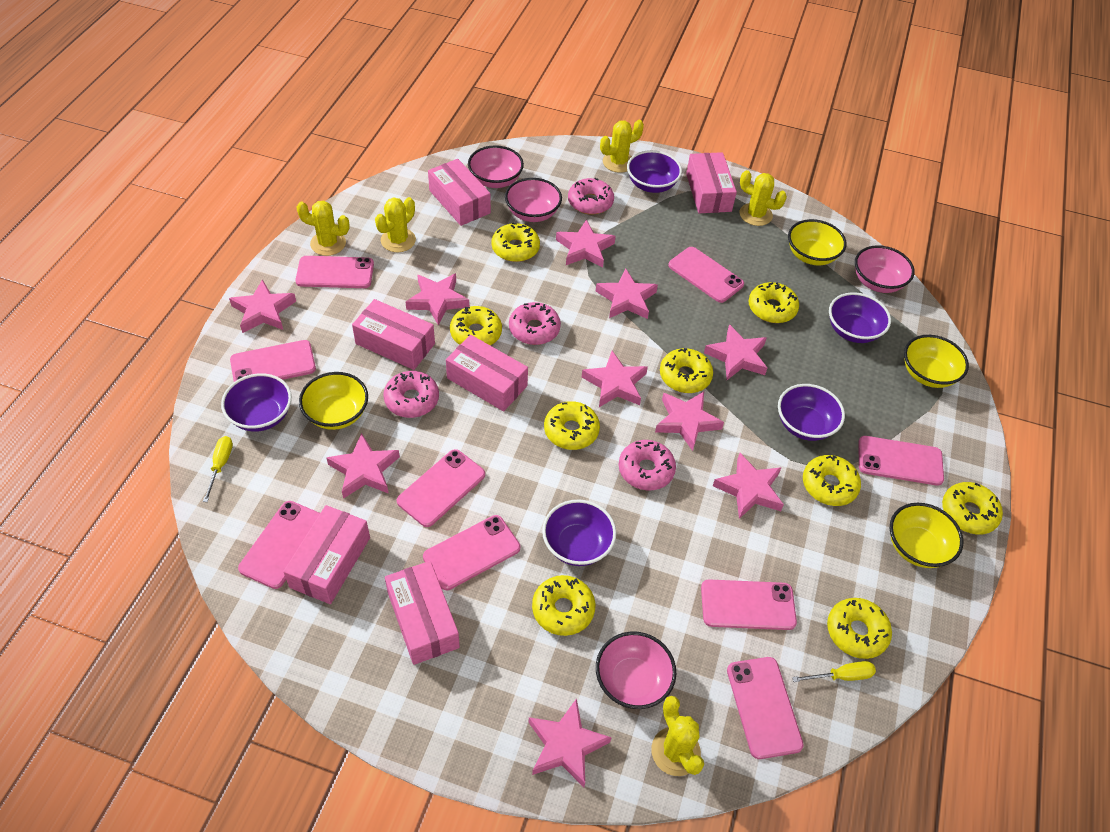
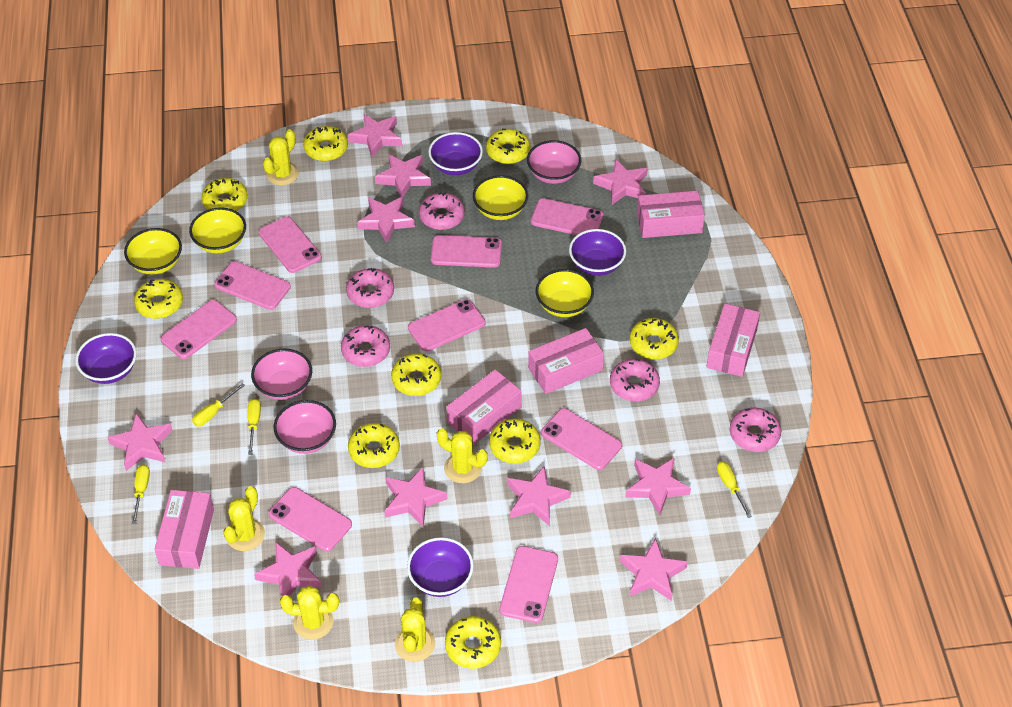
pink bowl: [468,145,524,188] [505,178,562,222] [596,631,676,709] [855,245,915,293] = 4 -> [251,349,312,400] [274,400,336,454] [527,140,581,184] = 3
pink box: [283,505,370,604] [352,299,435,370] [385,561,460,665] [428,159,491,226] [446,335,528,411] [686,152,737,213] = 6 -> [154,490,214,569] [447,369,522,445] [528,328,604,394] [637,191,705,238] [707,303,760,377] = 5
pink donut: [383,371,439,418] [509,302,561,345] [568,178,614,215] [619,440,676,490] = 4 -> [341,325,390,367] [346,268,394,308] [419,192,465,230] [610,359,660,401] [730,407,781,452] = 5
purple bowl: [221,373,292,432] [542,500,616,566] [627,150,682,193] [778,384,845,441] [829,292,891,343] = 5 -> [75,333,137,384] [407,537,474,597] [428,132,483,175] [569,229,626,276] = 4
yellow screwdriver: [203,436,233,502] [792,661,876,682] = 2 -> [132,464,150,524] [192,383,245,426] [247,398,261,455] [717,461,752,518] = 4

